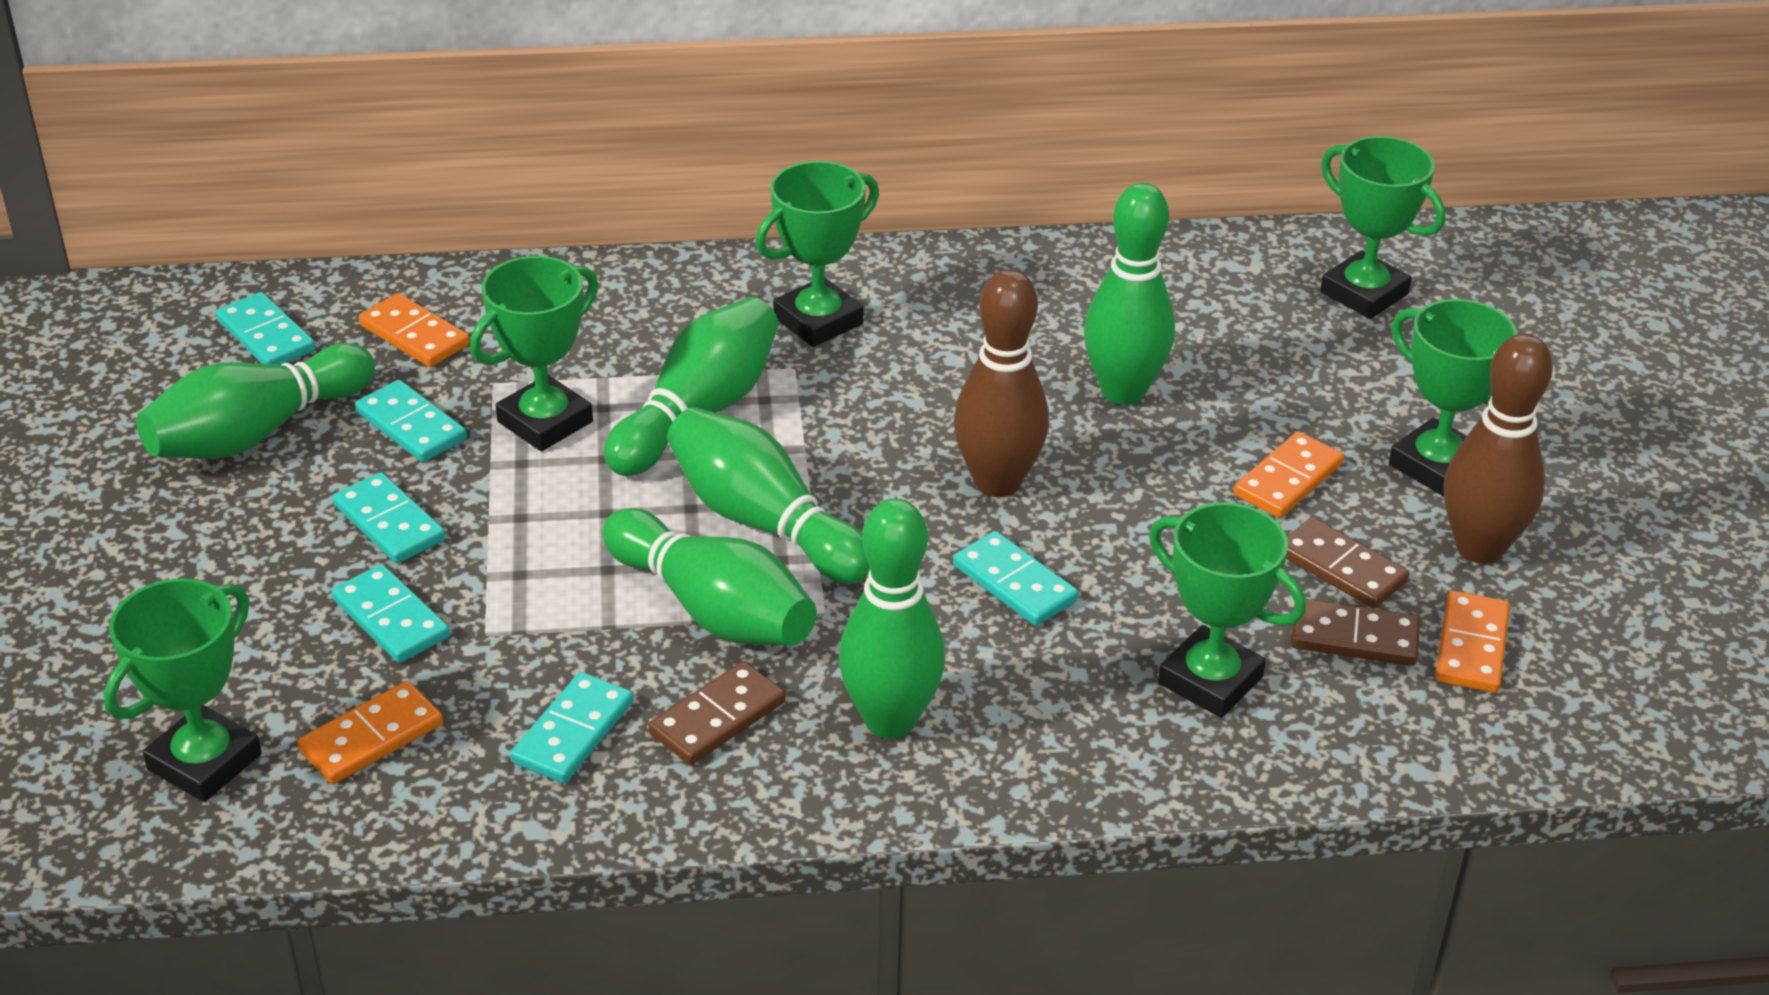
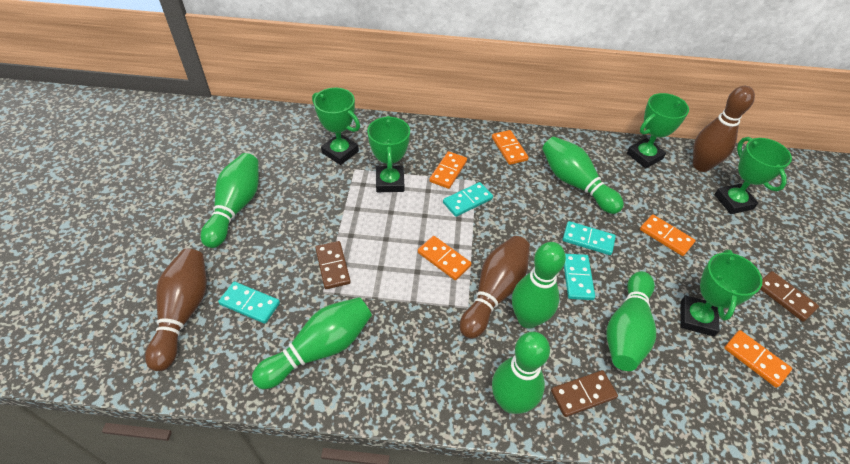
brown bowling pin: [954,269,1049,497] [1444,333,1553,564] = 2 -> [145,249,207,371] [460,236,530,339] [693,86,755,172] = 3
green trophy: [104,578,262,802] [470,256,598,451] [756,161,879,347] [1149,502,1306,718] [1320,136,1445,319] [1389,299,1518,496] = 6 -> [312,88,360,165] [367,116,410,192] [627,93,689,168] [680,250,762,337] [714,137,792,214] = 5
orange domino: [297,681,443,784] [358,293,470,367] [1234,432,1344,518] [1435,591,1510,693] = 4 -> [418,236,471,280] [429,151,467,189] [492,130,529,165] [640,214,696,256] [724,330,792,388] = 5
turquoise domino: [215,292,316,365] [331,564,450,663] [333,472,446,563] [355,380,467,462] [510,672,633,783] [953,531,1079,626] = 6 -> [218,282,280,324] [443,182,493,217] [563,221,616,255] [564,254,595,300] = 4

